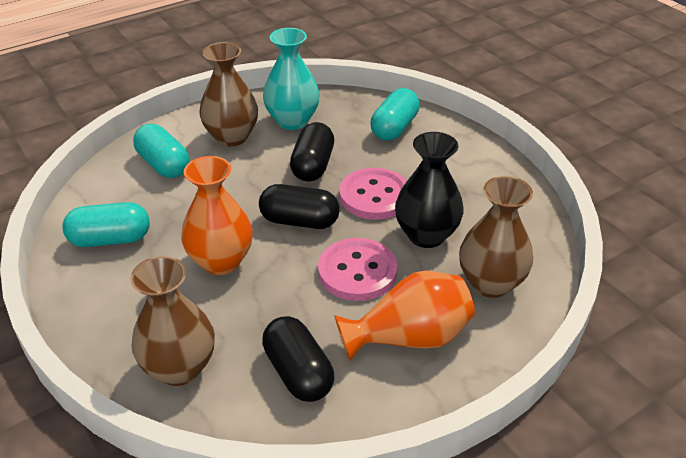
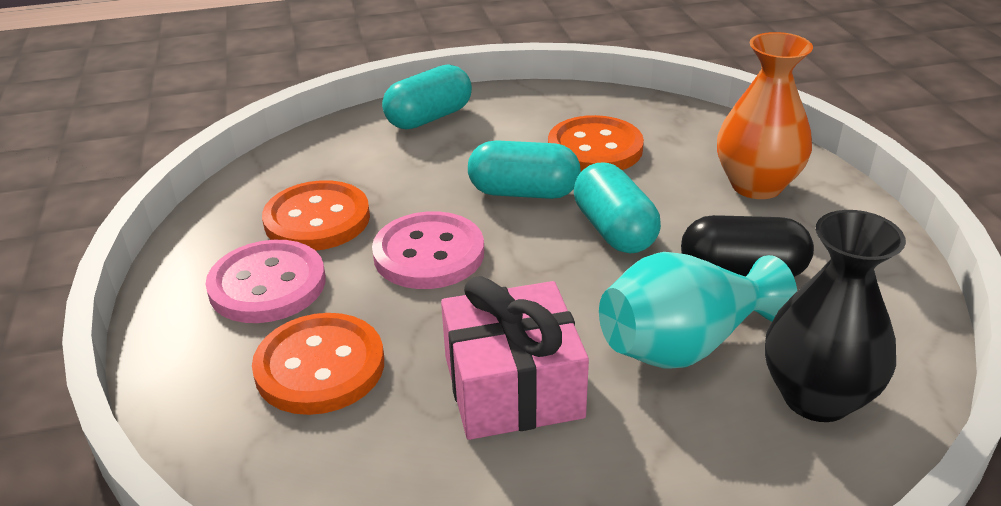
black capsule: [259,184,340,229] [262,316,334,402] [290,122,334,182] = 3 -> [681,215,814,277] = 1
brown vase: [130,256,215,386] [200,42,258,147] [459,176,533,298] = 3 -> none = 0
orange button: none = 0 -> [252,313,384,415] [262,180,370,251] [548,115,644,172] = 3
orange vase: [181,156,253,275] [335,270,475,362] = 2 -> [717,32,813,199] = 1
pink gift: none = 0 -> [441,276,589,440] = 1

